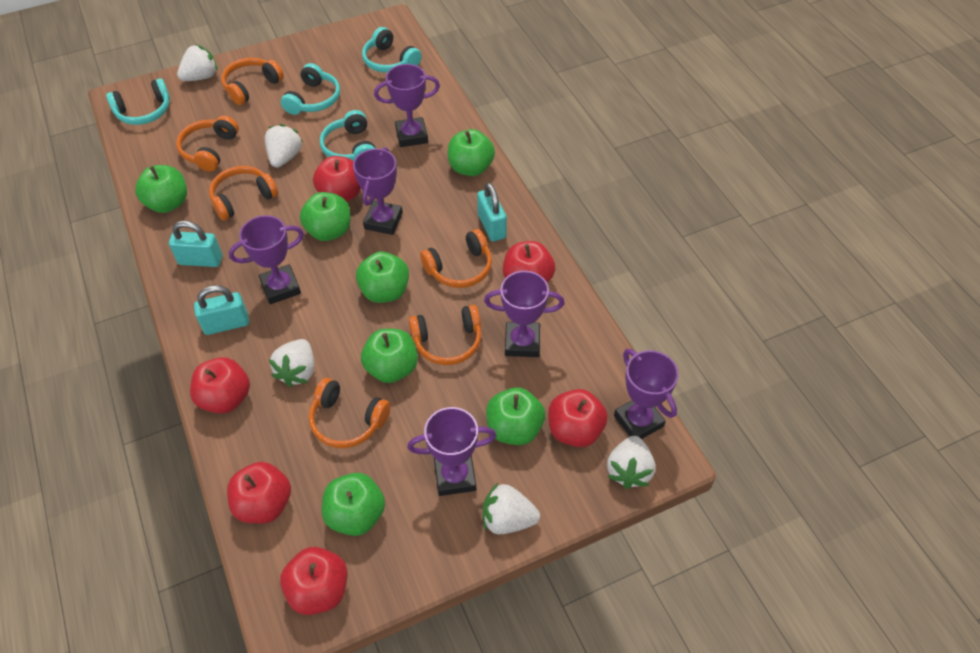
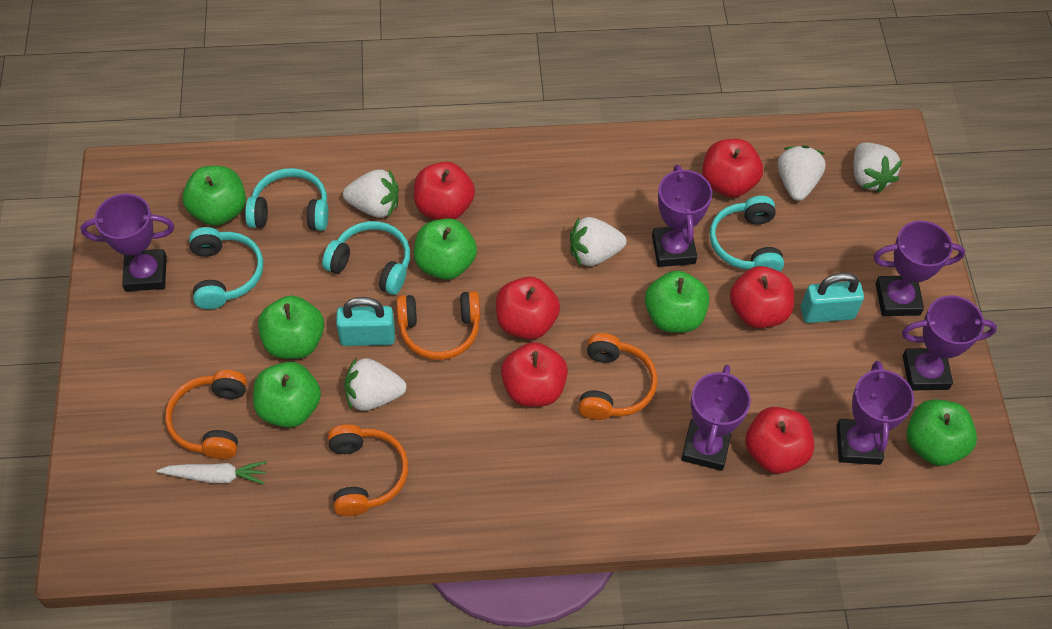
green apple: [135,165,187,213] [300,192,350,241] [322,473,385,536] [356,252,409,303] [361,328,418,383] [448,129,495,176] [486,387,545,445] = 7 -> [182,166,246,226] [253,362,321,428] [258,296,324,359] [414,218,477,280] [645,271,709,333] [906,399,977,466] = 6
orange headphones: [176,116,239,172] [209,166,278,220] [221,58,284,105] [309,378,391,448] [409,305,482,365] [420,229,492,288] = 6 -> [165,370,247,459] [328,424,408,516] [396,291,480,360] [578,333,657,420] = 4
turquoise padlock: [169,221,222,267] [194,285,249,335] [477,182,507,242] = 3 -> [336,297,395,346] [801,273,864,323] = 2
white carrot: none = 0 -> [157,461,267,484] = 1

